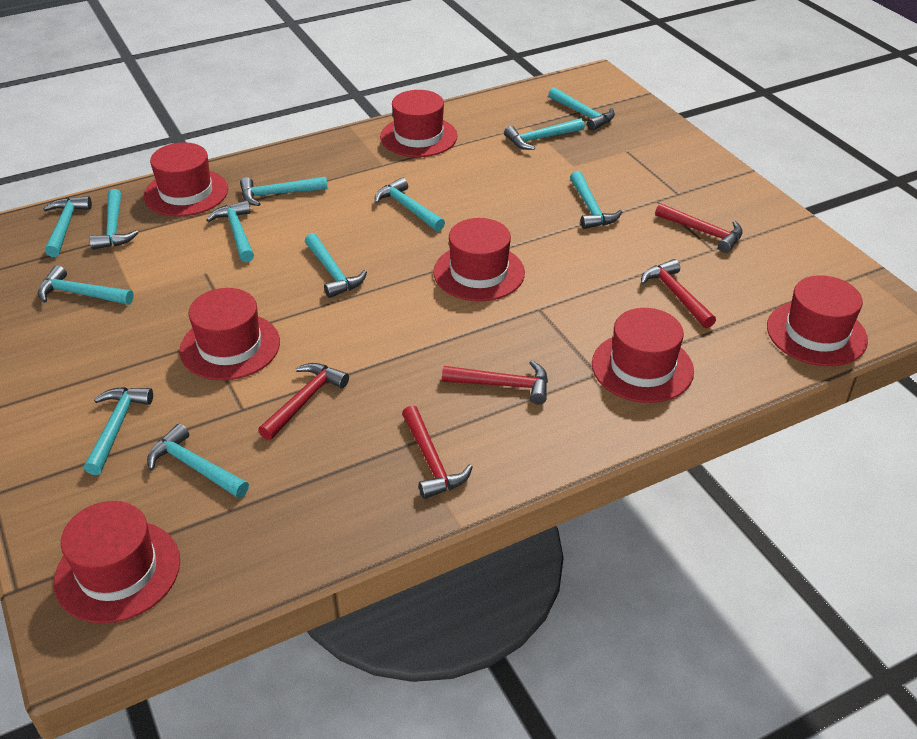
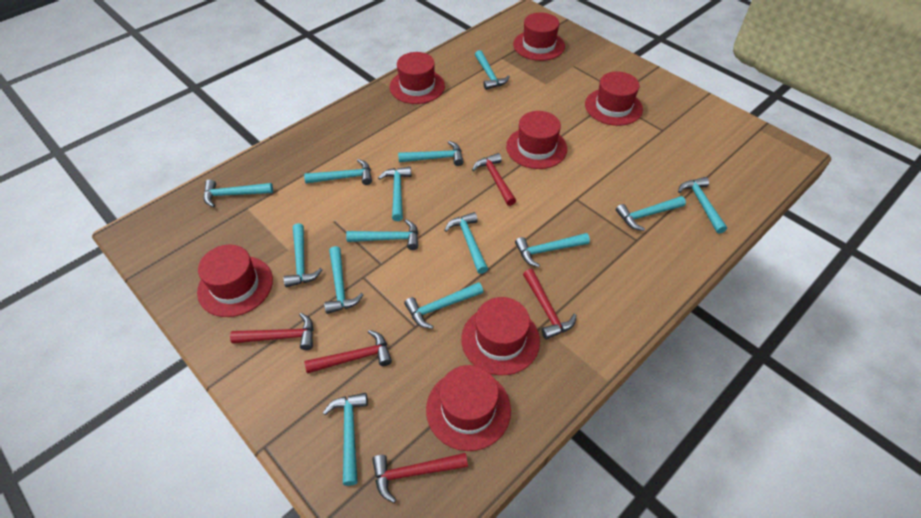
turquoise hammer: [38,265,134,305] [43,196,92,257] [84,387,153,475] [89,189,139,250] [147,424,249,498] [207,200,254,262] [240,177,328,206] [305,233,367,298] [375,178,445,231] [504,118,585,150] [548,87,615,131] [570,171,622,229] = 12 -> [204,179,273,207] [283,223,323,287] [304,159,372,185] [323,393,368,486] [324,246,364,314] [346,219,418,250] [378,167,411,221] [398,141,464,166] [404,282,483,329] [444,212,488,274] [475,50,510,90] [515,233,590,267] [616,196,686,231] [678,177,727,234] = 14

